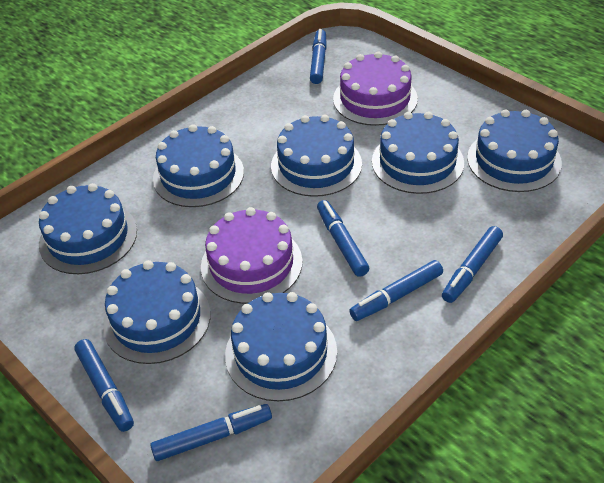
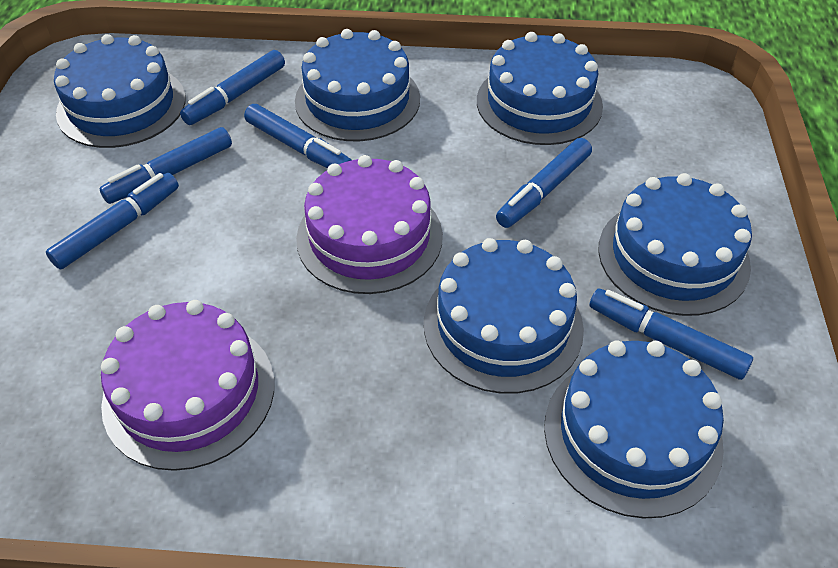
blue cake: [39,183,137,274] [103,260,210,364] [153,124,244,207] [225,292,337,401] [271,115,362,197] [372,112,464,194] [467,109,562,192] = 7 -> [54,34,186,148] [295,29,420,141] [424,238,584,394] [477,32,603,145] [544,340,724,519] [598,173,752,316] = 6

